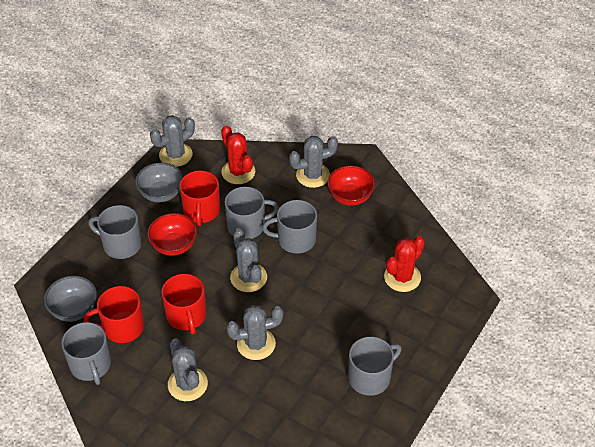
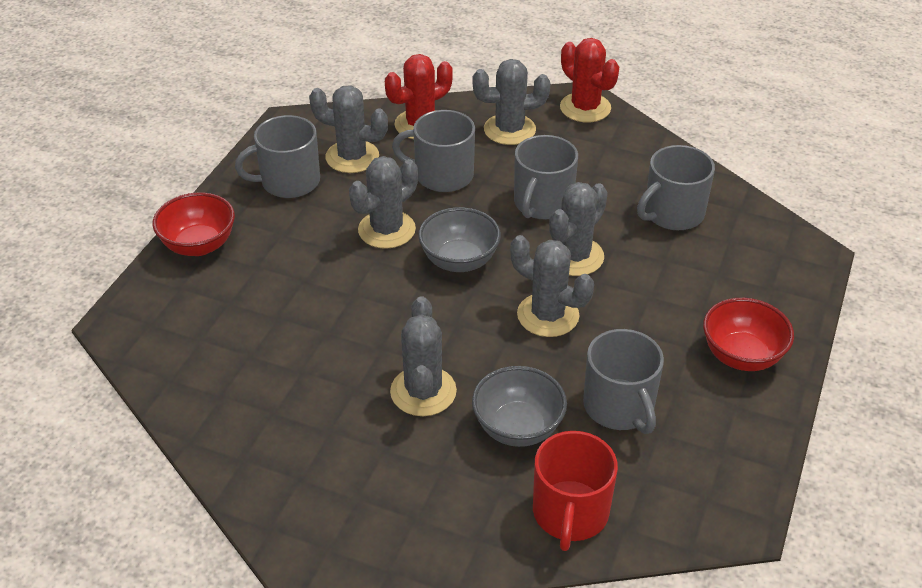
grey cactus: [150,115,195,167] [168,338,208,401] [226,305,284,360] [230,228,267,292] [289,136,338,188] = 5 -> [309,85,388,173] [349,156,418,249] [390,297,457,416] [472,59,551,145] [510,235,594,337] [549,182,608,276] = 6
red mug: [84,286,144,343] [161,274,206,334] [180,170,220,226] = 3 -> [533,431,618,551] = 1

